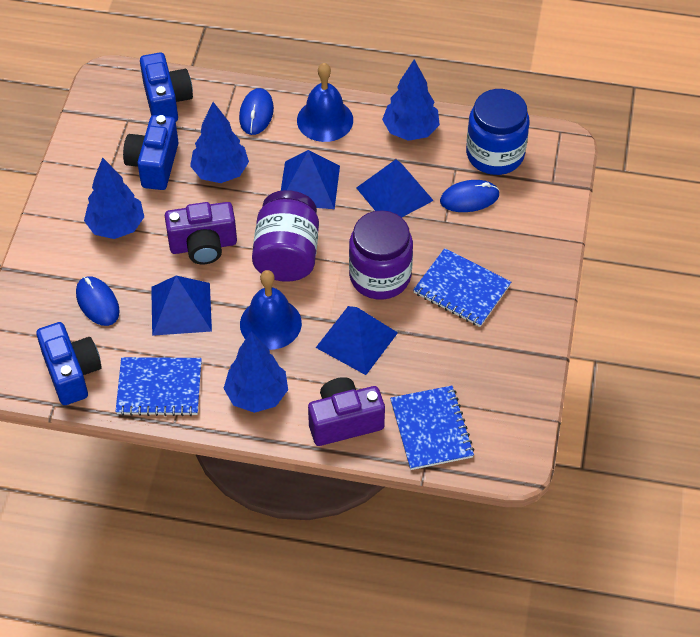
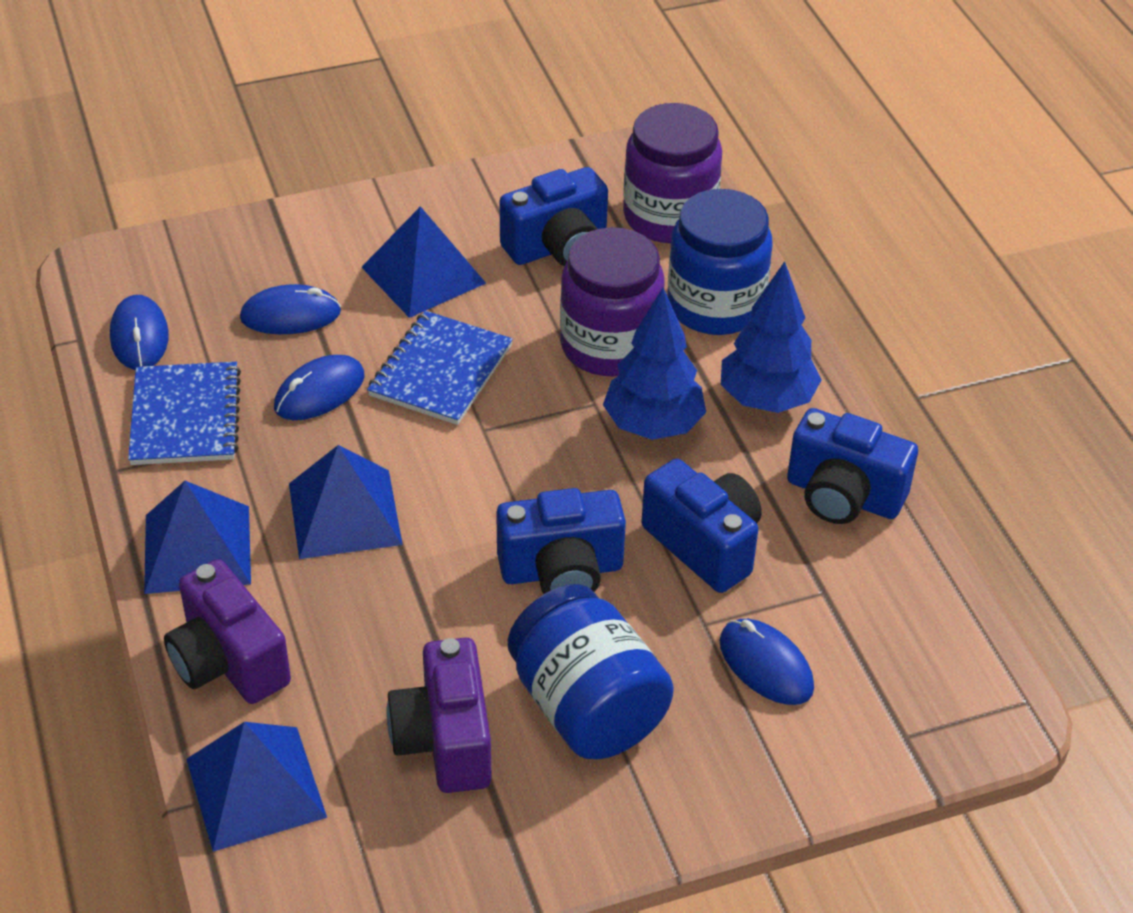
blue bell: [240,270,302,350] [297,63,353,142] = 2 -> none = 0
blue camera: [36,322,102,405] [123,115,179,190] [140,52,193,122] = 3 -> [496,488,626,594] [500,167,608,266] [641,459,762,593] [787,408,918,524] = 4
blue jar: [466,89,530,175] = 1 -> [508,584,674,759] [667,189,772,335] = 2
blue mouse: [76,276,119,326] [239,88,274,135] [440,180,500,212] = 3 -> [110,295,169,370] [240,284,341,334] [274,355,365,420] [719,619,814,705] = 4
blue notebook: [115,357,202,416] [390,386,474,470] [413,248,511,327] = 3 -> [128,362,241,465] [367,311,513,425] = 2
blue tree: [84,157,144,239] [190,102,249,183] [223,332,288,413] [382,59,440,141] = 4 -> [603,288,706,440] [721,261,822,413] = 2

